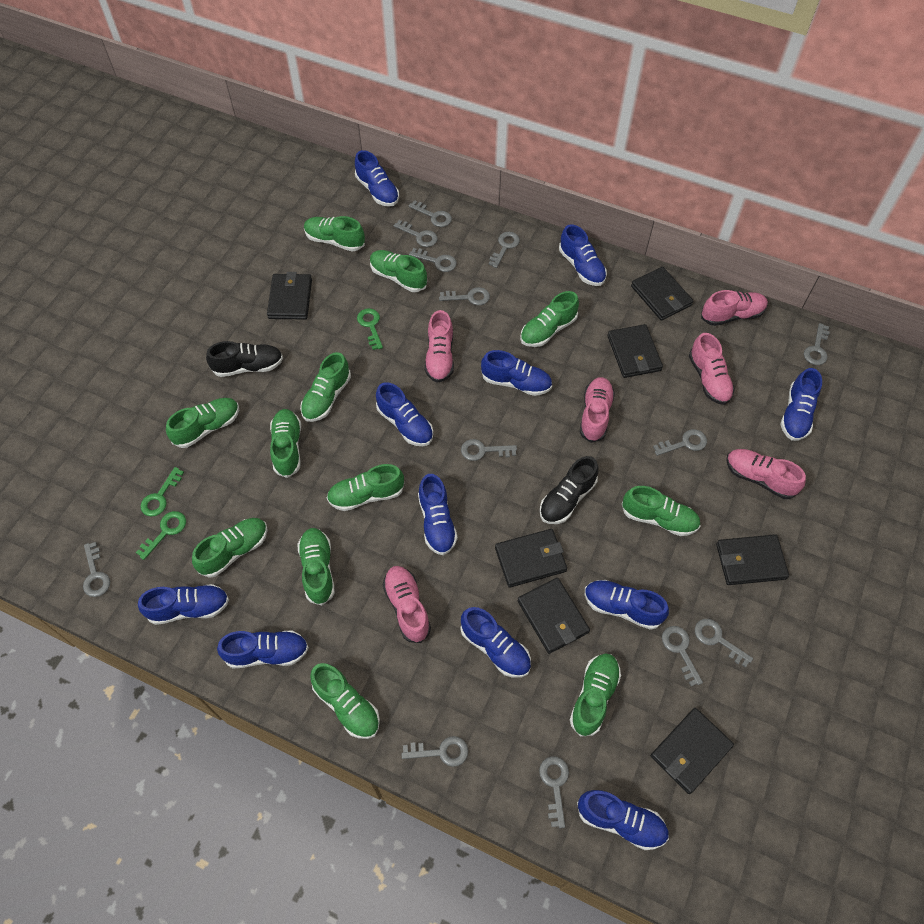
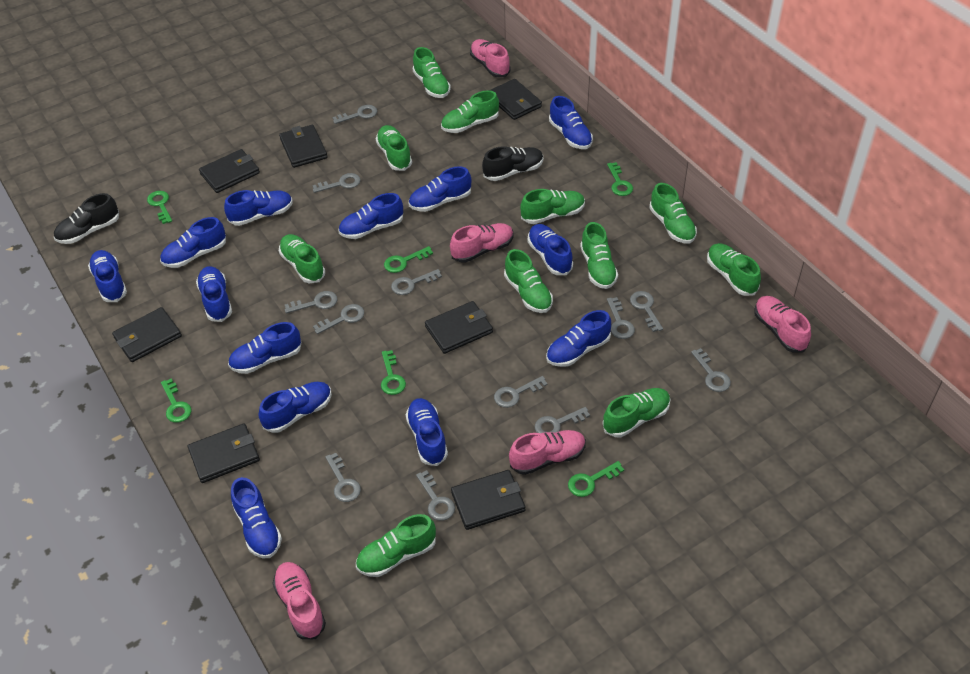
blue shoe: [138,584,229,625] [217,630,309,668] [355,150,399,207] [376,382,433,446] [418,474,457,555] [460,607,531,678] [481,350,552,396] [559,224,607,286] [577,790,669,850] [585,580,669,630] [780,368,822,441] = 11 -> [88,250,127,302] [160,217,226,268] [196,266,232,322] [224,190,293,226] [228,322,301,374] [231,477,282,558] [258,382,332,433] [338,193,403,239] [405,398,448,466] [409,166,471,212] [527,224,573,275] [546,310,611,367] [549,96,593,149] = 13
green key: [136,511,186,560] [140,467,184,516] [357,308,383,350] = 3 -> [147,191,172,224] [161,379,191,423] [381,350,406,395] [384,246,433,273] [568,461,624,497] [607,162,633,196] = 6
green shoe: [166,398,239,448] [192,518,268,578] [270,409,301,478] [297,528,335,605] [300,352,351,422] [304,216,365,252] [310,663,380,739] [327,464,404,511] [370,250,427,292] [520,291,579,347] [570,653,621,737] [622,486,701,536] = 12 -> [279,234,325,283] [356,514,436,577] [376,125,412,171] [413,47,451,98] [441,90,499,133] [504,249,553,313] [520,189,585,224] [580,222,618,289] [603,388,671,437] [649,183,697,244] [707,243,761,296] = 11
grey key: [83,542,110,597] [394,220,438,247] [402,736,468,767] [409,200,452,227] [409,248,457,272] [439,287,490,305] [461,439,517,461] [488,232,520,268] [539,756,569,828] [653,429,707,456] [662,626,703,686] [695,619,753,668] [804,323,830,365] = 13 -> [285,291,337,313] [312,173,361,193] [313,304,364,334] [326,453,361,502] [333,105,377,124] [391,269,442,295] [416,470,455,521] [494,376,548,408] [535,407,590,433] [607,297,635,339] [630,291,663,332] [691,348,731,392] = 12
pink shoe: [383,566,431,643] [425,310,454,383] [580,377,615,443] [689,333,735,405] [701,290,768,326] [726,449,806,499] = 6 -> [272,562,326,640] [450,223,514,263] [470,39,510,77] [509,430,586,475] [754,296,811,353] = 5

